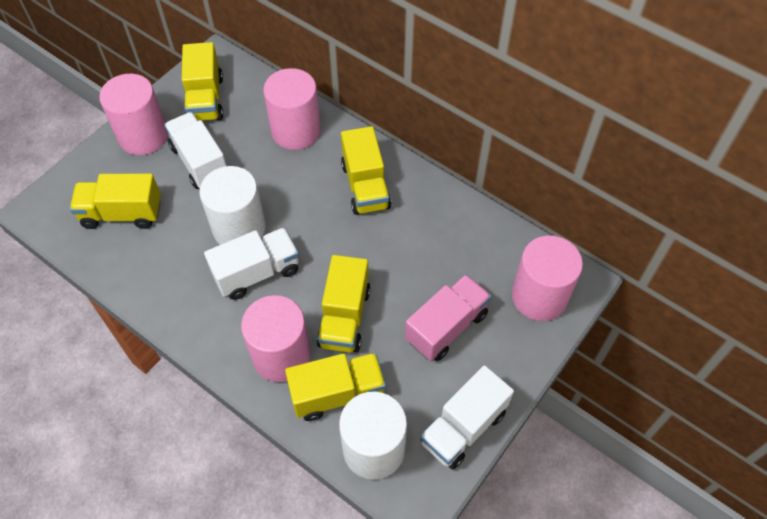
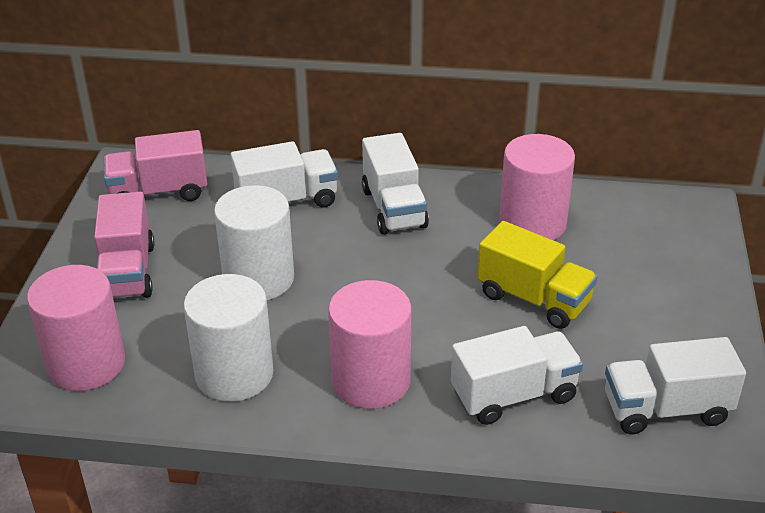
pink cylinder: [99,74,168,155] [241,295,311,382] [263,68,321,150] [512,236,583,321] = 4 -> [27,265,125,391] [328,280,411,409] [499,134,575,240] = 3
pink truck: [405,274,491,361] = 1 -> [94,192,154,299] [104,130,207,201] = 2
white truck: [164,112,227,189] [204,227,299,300] [420,365,514,470] = 3 -> [231,141,338,207] [362,133,429,235] [451,326,583,425] [605,337,746,435] = 4
yellow truck: [70,173,161,229] [182,42,223,121] [285,353,386,421] [317,255,371,353] [341,126,391,215] = 5 -> [477,221,598,329] = 1

